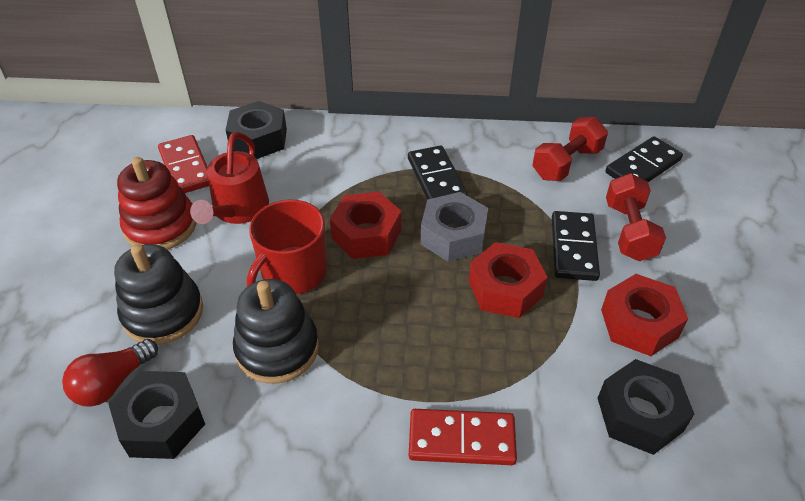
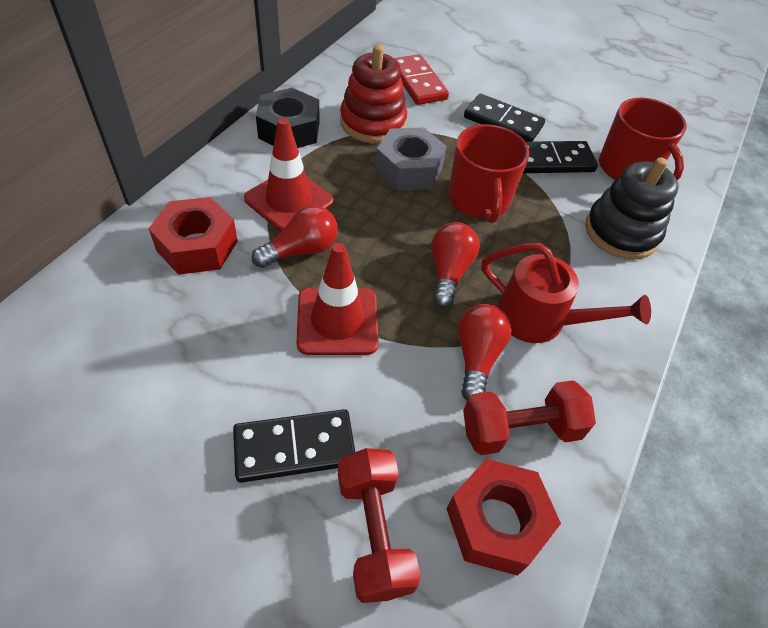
black nut: [108,371,205,459] [226,101,287,159] [598,359,694,455] = 3 -> [256,88,320,148] = 1
black stacking toy: [114,244,203,345] [233,279,319,384] = 2 -> [585,157,679,260] = 1
red domino: [158,135,209,193] [409,409,517,465] = 2 -> [394,54,449,105] = 1
red light bulb: [62,339,158,407] = 1 -> [252,205,338,268] [431,222,480,308] [458,304,512,400] = 3
red mug: [247,200,327,294] = 1 -> [449,124,529,223] [599,98,687,180] = 2
red nut: [330,192,401,259] [469,242,548,318] [601,274,688,356] = 3 -> [149,197,238,275] [447,459,561,576] = 2
red traffic cone: none = 0 -> [244,118,334,232] [297,243,379,355] = 2

